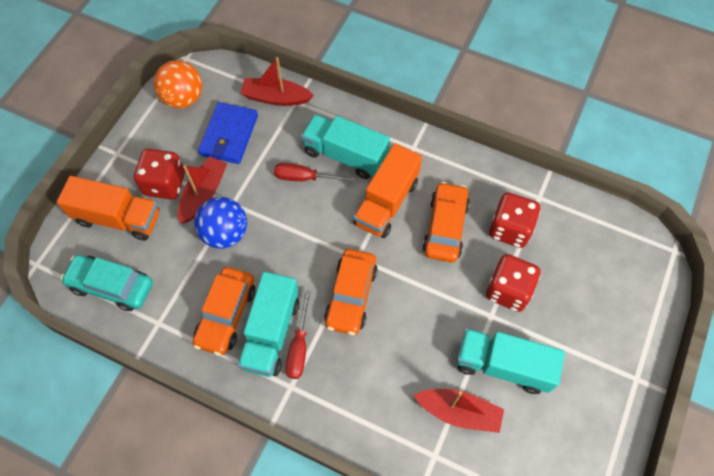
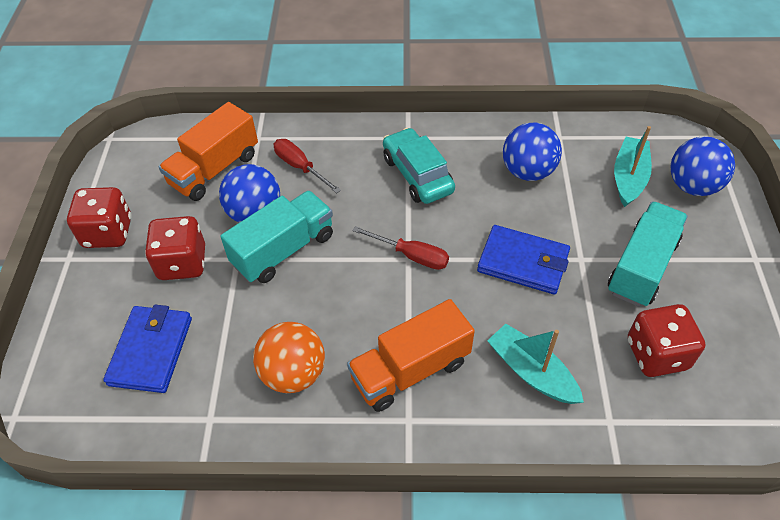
blue ball: [194,197,247,249] = 1 -> [219,164,280,223] [503,122,562,181] [671,136,735,196] = 3
blue wallet: [198,102,258,164] = 1 -> [103,305,192,393] [477,225,570,295] = 2
orange car: [193,267,255,356] [324,249,378,335] [422,182,470,262] = 3 -> none = 0
red boat: [178,157,228,223] [240,57,314,106] [413,389,504,433] = 3 -> none = 0
turquoise boat: none = 0 -> [487,324,584,404] [614,126,652,207] = 2
turquoise truck: [237,272,299,377] [301,114,390,179] [457,328,565,394] = 3 -> [220,190,333,283] [608,201,688,307] = 2

